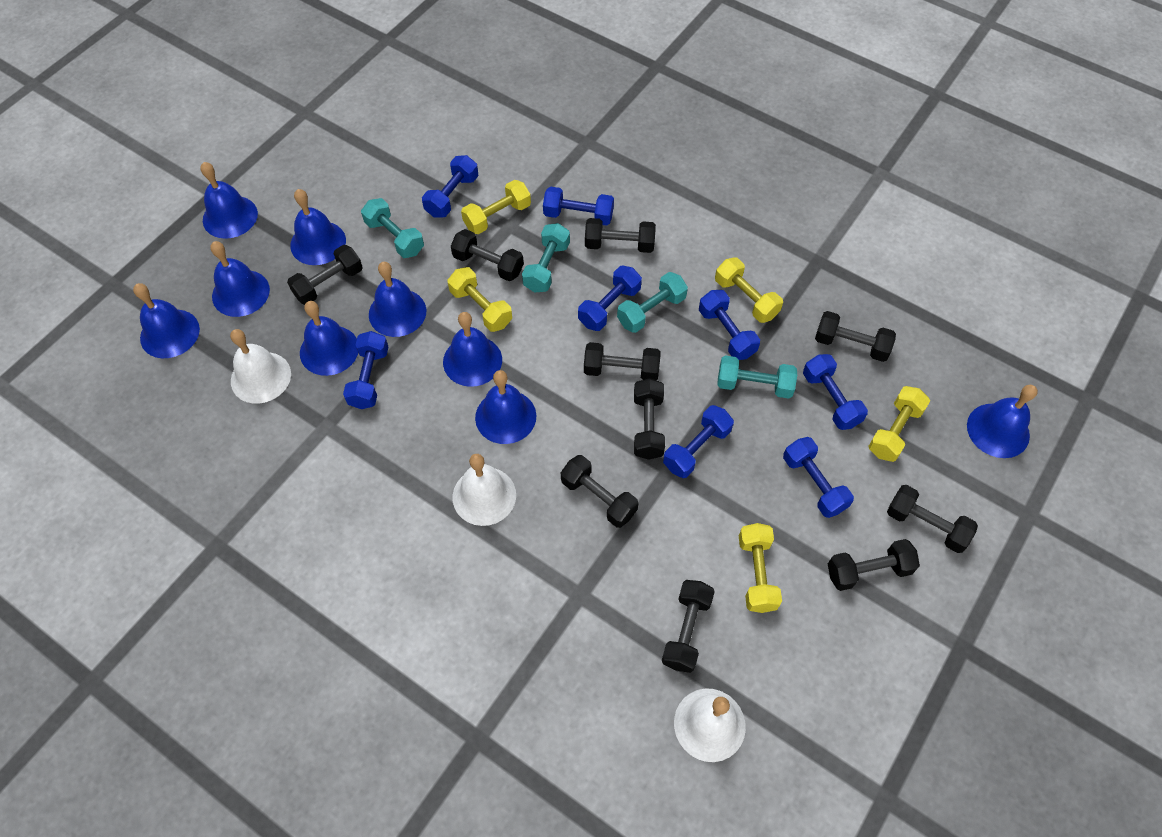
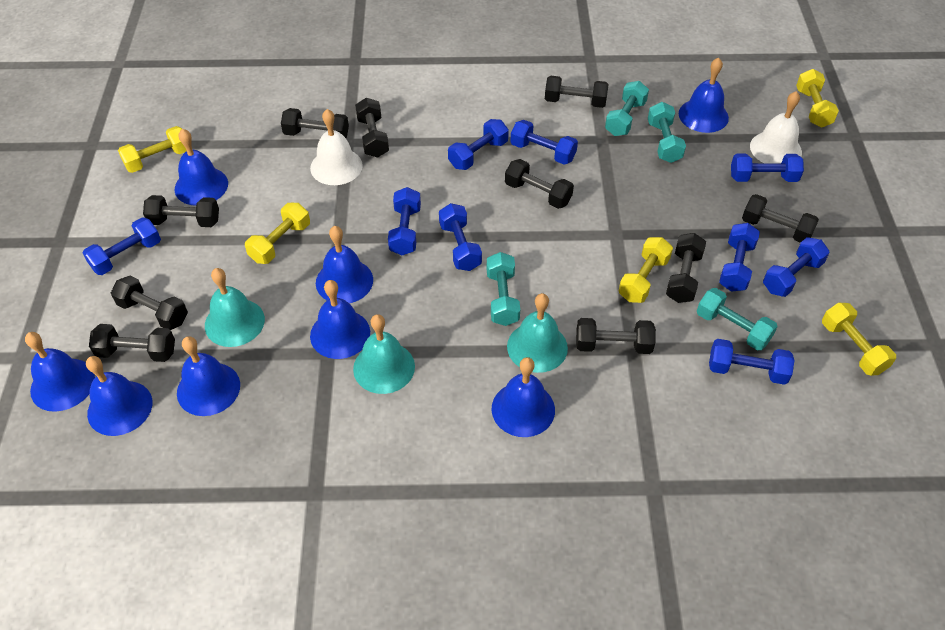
blue bell: [133,283,200,358] [200,162,258,239] [210,241,270,317] [290,189,346,265] [300,301,358,376] [369,262,426,337] [443,312,502,387] [475,370,536,444] [967,385,1038,458] = 9 -> [25,332,95,412] [86,356,152,436] [174,129,228,206] [177,336,240,416] [310,280,370,359] [316,226,373,303] [492,357,555,437] [679,58,729,133] = 8
blue dumbbell: [343,331,388,409] [422,155,478,218] [543,187,614,226] [578,266,642,331] [663,405,734,478] [699,290,760,360] [783,437,854,518] [803,354,868,430] = 8 -> [83,218,161,275] [388,187,421,255] [439,203,482,271] [448,119,509,170] [510,120,578,165] [709,339,795,385] [719,223,760,292] [731,153,804,182] [763,237,830,297] = 9
turquoise bell: none = 0 -> [205,268,265,347] [353,314,415,394] [507,293,568,373] = 3
white bell: [230,329,291,404] [452,454,516,526] [674,688,746,762] = 3 -> [310,109,363,185] [750,91,802,163] = 2

